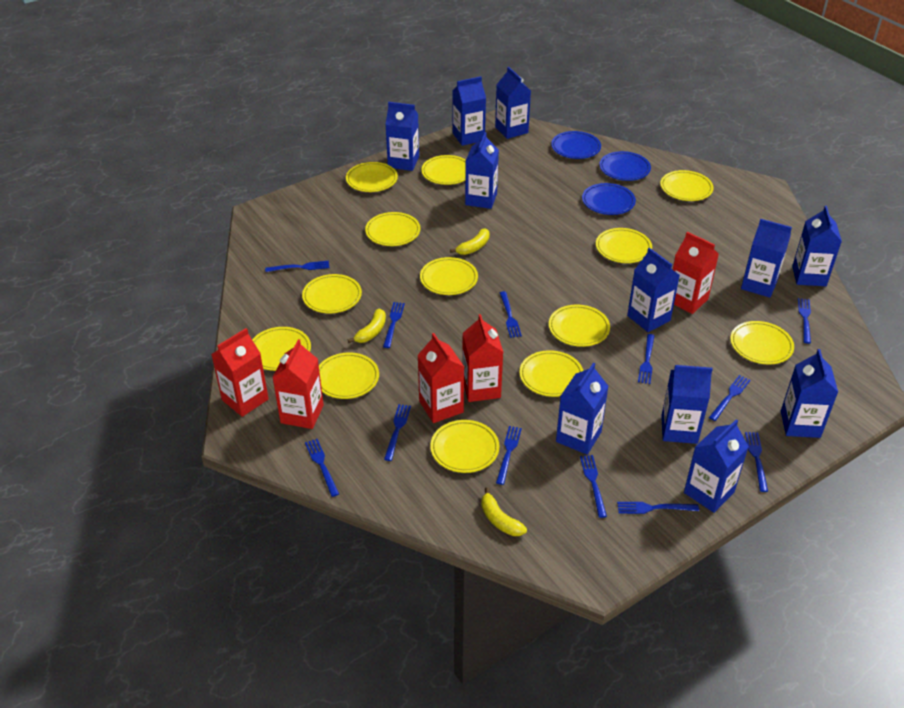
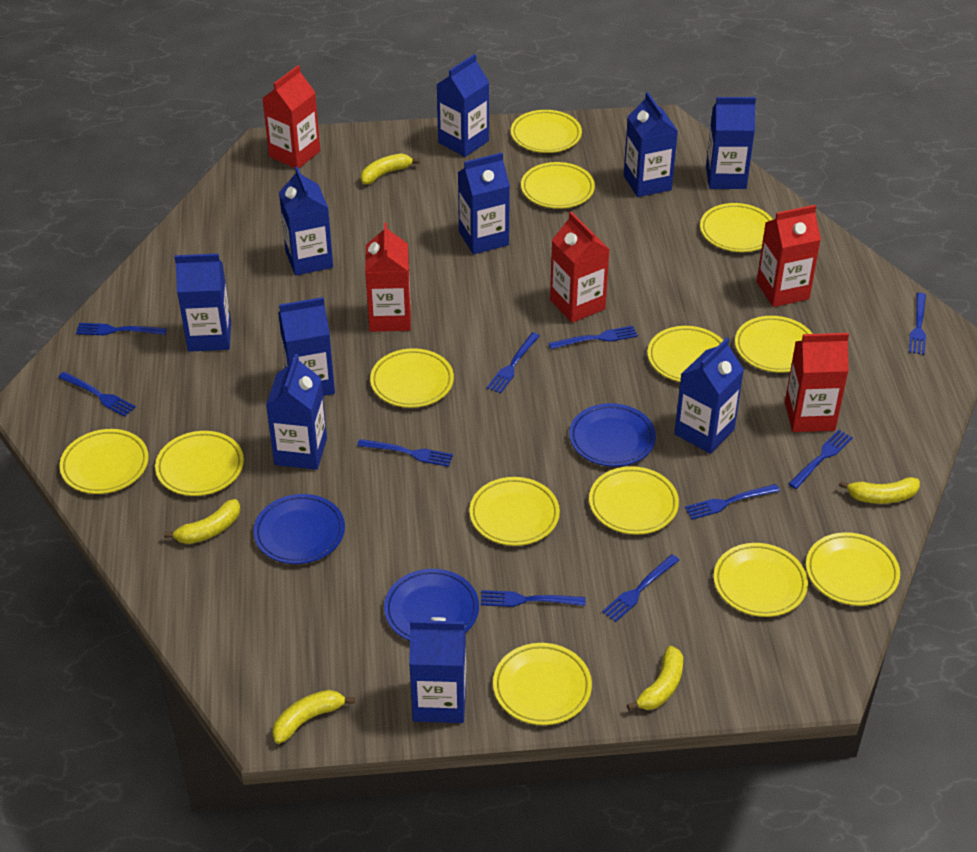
blue carton: [385,102,419,171] [453,76,486,146] [465,132,499,209] [495,67,531,139] [556,363,609,455] [627,248,680,332] [661,365,713,444] [684,419,749,513] [741,219,792,298] [781,349,838,438] [792,206,842,286] = 11 -> [175,254,231,352] [266,354,327,470] [278,297,335,396] [279,167,333,276] [409,617,466,723] [436,54,490,157] [458,153,510,254] [624,92,678,197] [674,338,744,454] [706,97,756,189] = 10
blue fork: [265,261,329,272] [305,439,339,497] [383,302,405,348] [384,404,411,461] [496,426,522,485] [500,291,522,338] [580,455,607,518] [617,502,699,514] [638,334,655,384] [709,375,751,421] [745,432,768,492] [798,298,811,344] = 12 -> [58,372,136,417] [76,323,167,335] [357,439,453,467] [481,590,585,607] [487,332,540,394] [548,326,638,349] [602,554,679,622] [685,484,780,520] [789,430,853,489] [909,293,926,355] = 10
yellow banana: [348,309,386,343] [450,228,490,255] [481,487,527,536] = 3 -> [164,499,240,544] [272,690,355,744] [360,153,420,184] [627,646,683,710] [839,477,920,504] = 5

